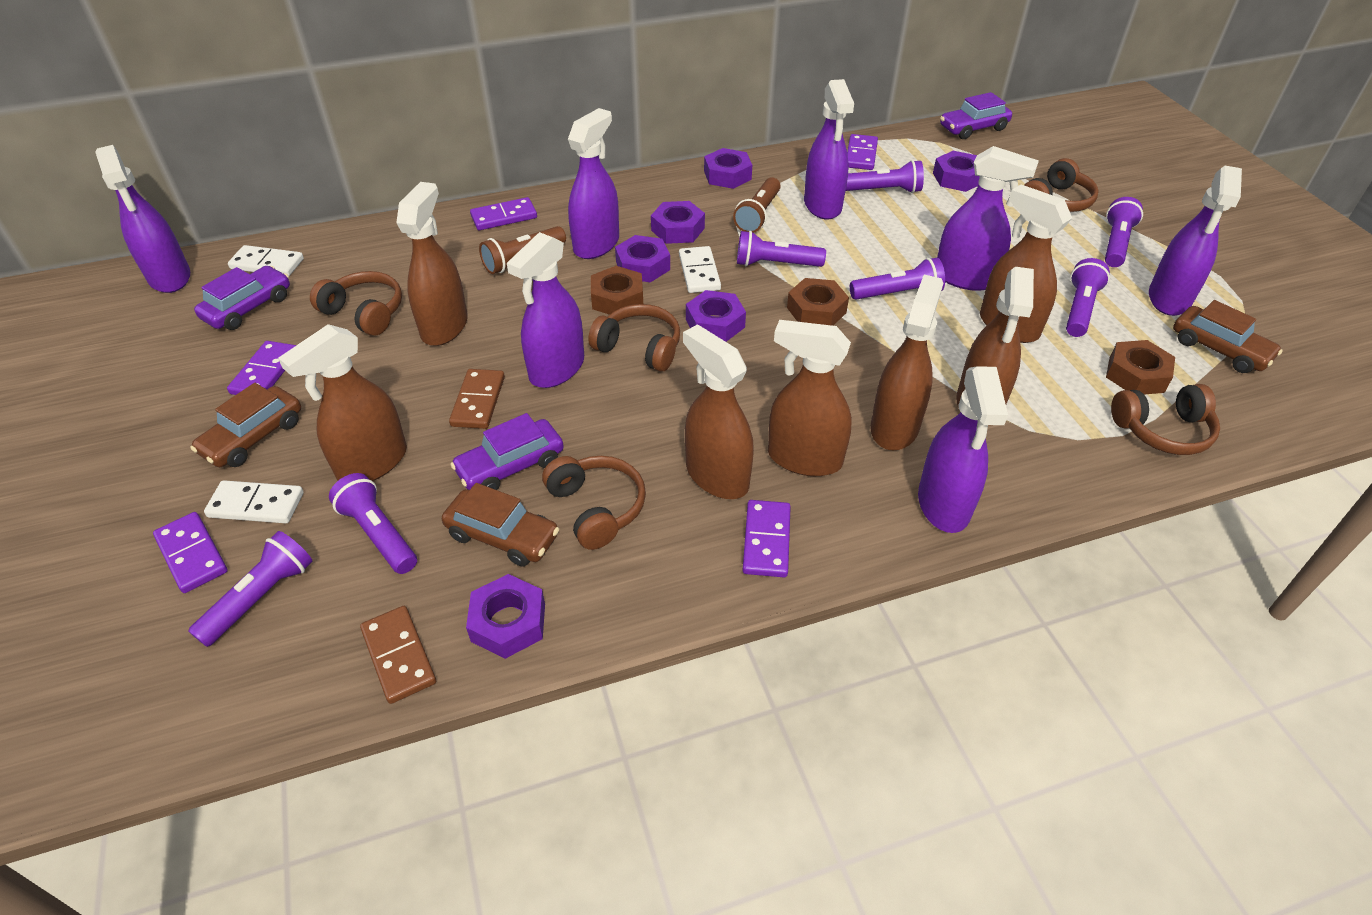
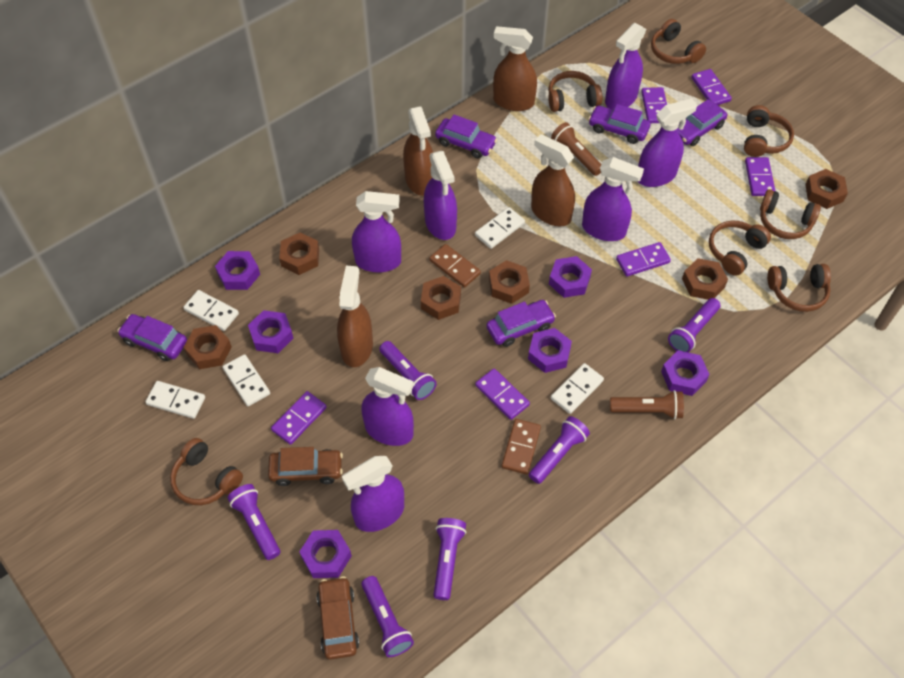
brown car: [191,383,301,467] [442,483,559,567] [1173,300,1283,373] = 3 -> [268,447,343,486] [316,577,359,660] = 2
brown headphones: [310,271,402,336] [542,456,646,550] [588,304,680,372] [1024,158,1099,212] [1111,384,1220,455] = 5 -> [170,438,243,505] [548,71,602,112] [651,19,706,64] [709,221,771,276] [744,105,794,157] [760,189,821,239] [767,264,831,312] = 7
brown nut: [591,266,643,315] [787,278,849,326] [1106,340,1175,394] = 3 -> [184,325,232,369] [279,233,319,275] [421,276,461,320] [489,260,530,304] [682,258,728,300] [805,169,848,209] = 6
brown spray bottle: [278,324,407,481] [396,182,468,346] [683,324,754,499] [768,320,852,476] [871,275,943,450] [956,267,1034,426] [980,184,1072,343] = 7 -> [337,266,373,367] [403,106,433,196] [493,26,537,111] [531,134,575,226] = 4
purple car: [194,266,290,330] [450,413,564,490] [940,92,1012,139] = 3 -> [117,314,187,361] [435,115,497,159] [486,300,556,347] [588,104,650,144] [677,99,727,146] = 5
purple domino: [153,512,228,593] [227,341,296,395] [470,197,537,230] [742,500,791,577] [847,134,878,170] = 5 -> [271,391,327,445] [475,368,530,420] [616,242,671,276] [641,87,667,123] [691,69,732,105] [745,157,775,196] = 6
purple flashlight: [188,531,312,647] [329,473,417,574] [737,231,826,267] [846,160,924,193] [850,258,945,300] [1066,258,1110,337] [1105,197,1143,267] = 7 -> [227,484,280,560] [361,576,414,657] [379,341,437,400] [434,518,466,600] [529,416,590,484] [668,298,720,352] = 6
white domino: [204,480,304,523] [228,245,304,276] [679,246,721,293] = 3 -> [145,381,205,419] [183,290,239,331] [223,354,270,406] [475,207,525,249] [551,363,604,414] = 5

